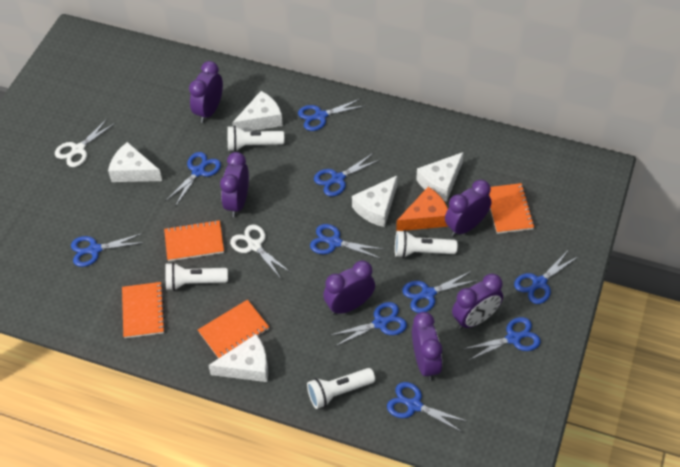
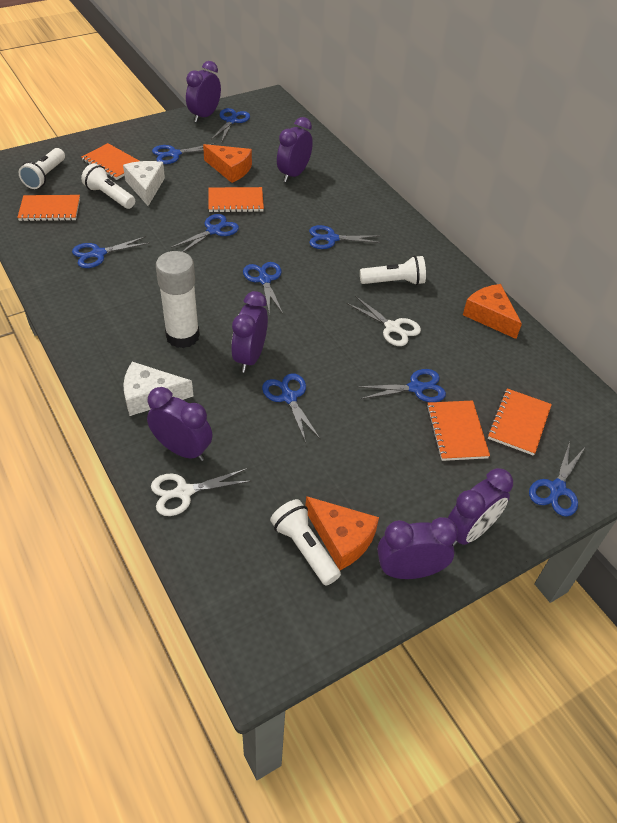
blue scissors: [71,233,145,267] [165,152,221,207] [298,99,365,131] [310,224,383,259] [314,153,380,197] [329,302,407,346] [387,382,466,433] [402,271,478,313] [463,317,541,361] [514,249,579,304] = 10 -> [72,236,150,268] [152,143,216,164] [171,214,239,252] [211,108,250,141] [243,262,283,314] [262,373,321,443] [309,225,382,249] [357,369,446,402] [529,441,586,517] = 9
orange cheese: [396,187,448,231] = 1 -> [203,144,252,183] [305,496,379,570] [463,284,522,339] = 3
orange notebook: [122,282,165,338] [164,220,224,261] [198,300,269,359] [489,183,535,234] = 4 -> [17,195,80,221] [82,143,139,180] [208,187,264,213] [427,401,490,461] [488,388,552,456] = 5
white cheese: [108,142,162,182] [208,334,268,382] [232,91,283,131] [352,176,397,227] [416,152,464,202] = 5 -> [123,161,165,206] [123,362,193,416] = 2
white glue stick: none = 0 -> [156,251,200,348] = 1

